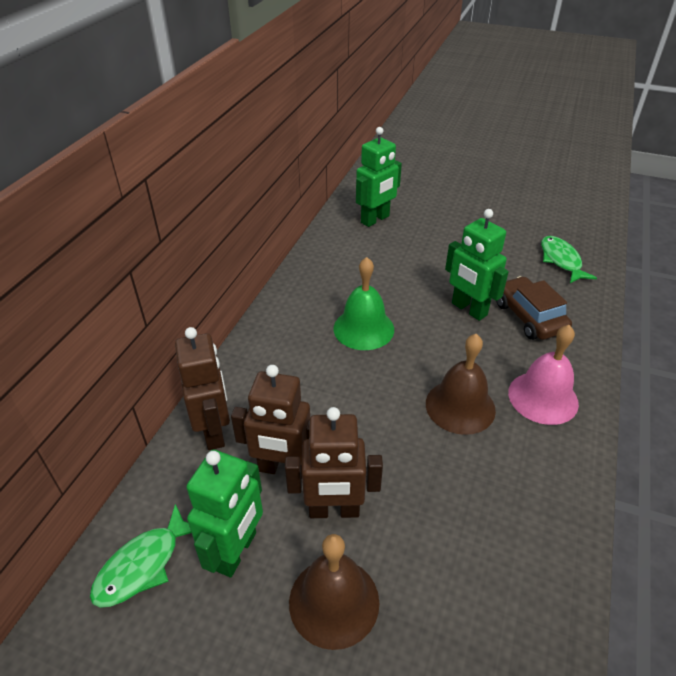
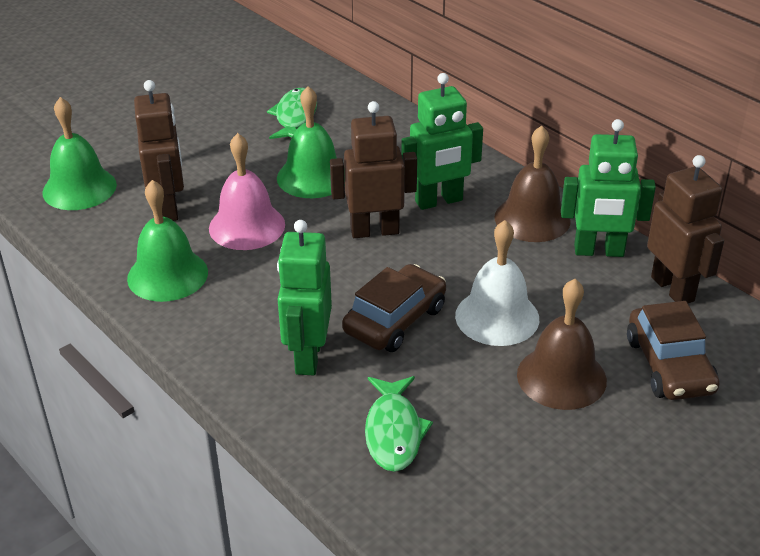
brown car: [496,276,572,340] = 1 -> [342,264,446,352] [627,301,720,400] = 2
green bell: [333,257,394,350] = 1 -> [42,97,117,210] [127,180,208,302] [277,86,345,198] = 3
white bell: none = 0 -> [455,220,539,346] = 1

